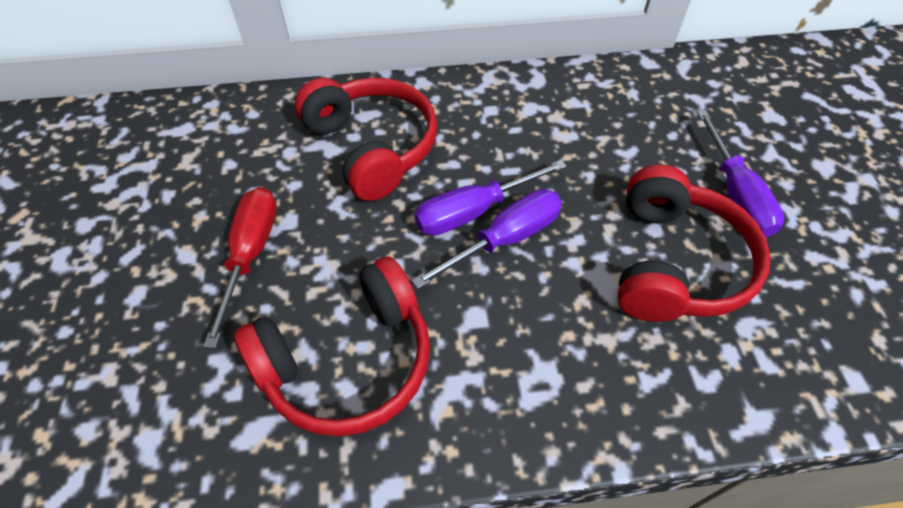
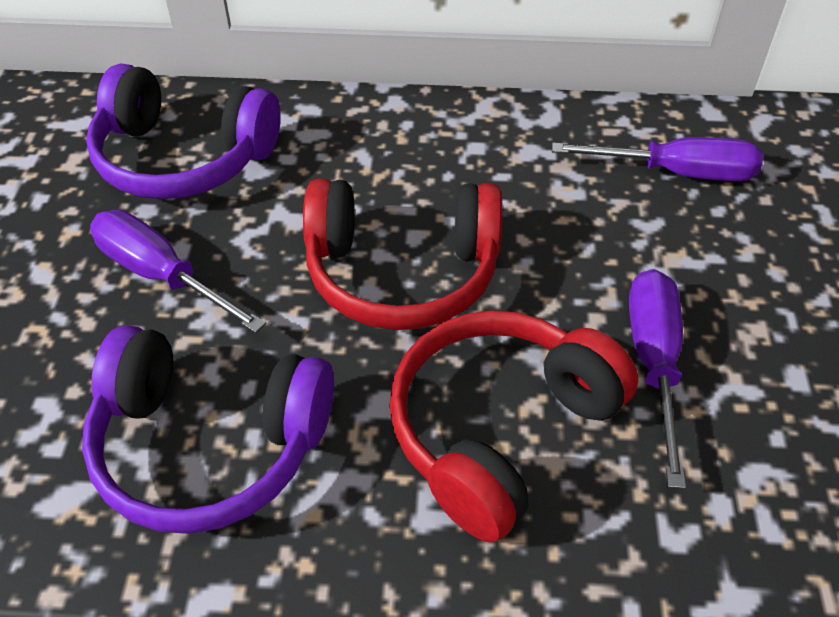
purple headphones: none = 0 -> [82,325,334,534] [86,64,281,199] = 2
red headphones: [234,256,430,437] [295,77,437,201] [617,164,771,322] = 3 -> [303,179,502,330] [389,310,639,543] = 2
red screwdriver: [203,187,277,348] = 1 -> none = 0

